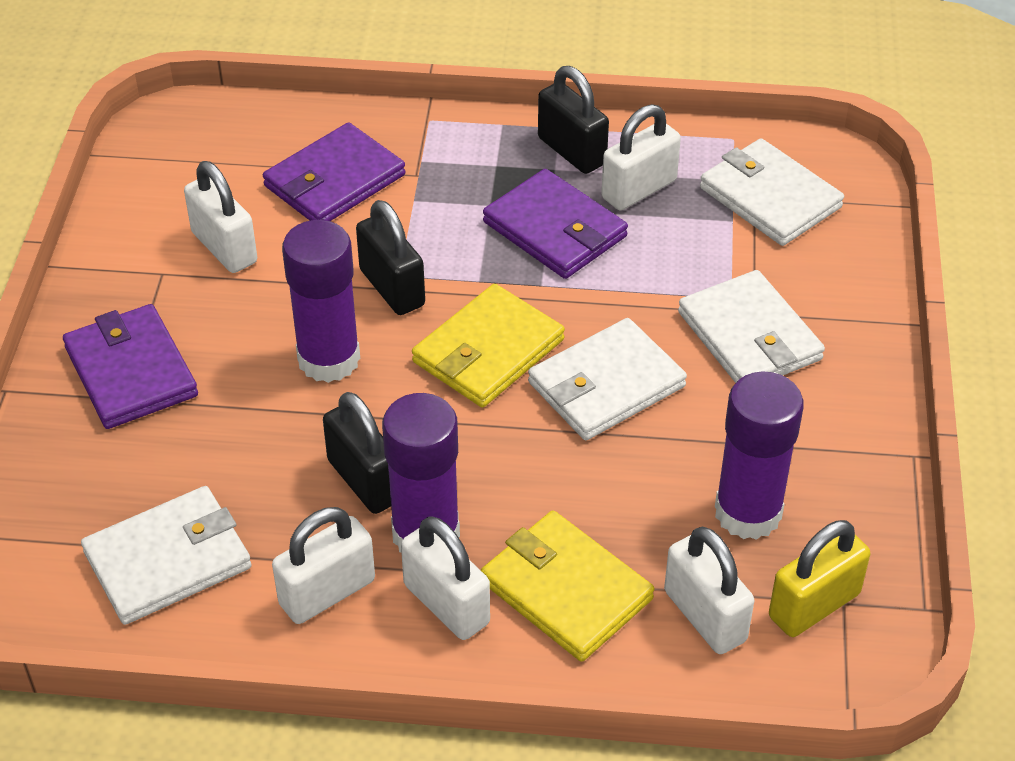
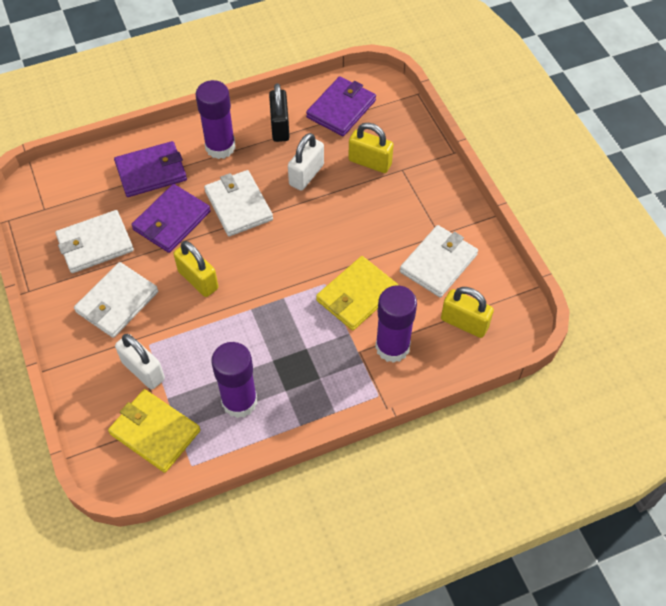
black padlock: [323,392,391,514] [356,200,425,315] [538,66,609,174] = 3 -> [269,84,290,142] = 1
white padlock: [184,161,257,273] [272,507,375,624] [401,516,490,640] [601,104,681,210] [664,526,754,654] = 5 -> [115,334,165,390] [288,133,324,191] = 2
yellow padlock: [769,520,870,637] = 1 -> [174,241,218,297] [348,123,394,173] [441,287,494,338] = 3

